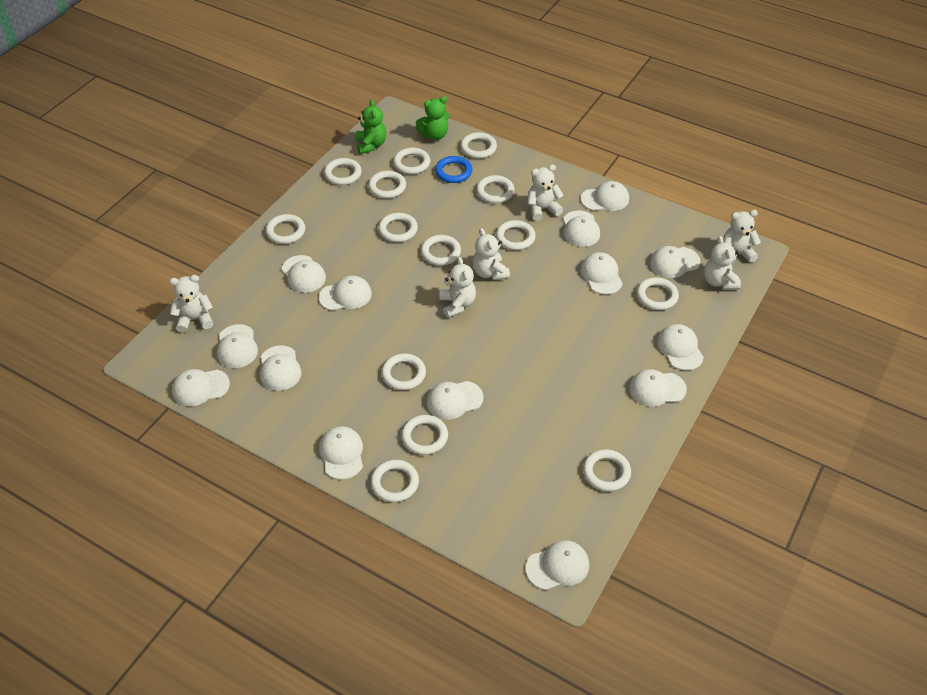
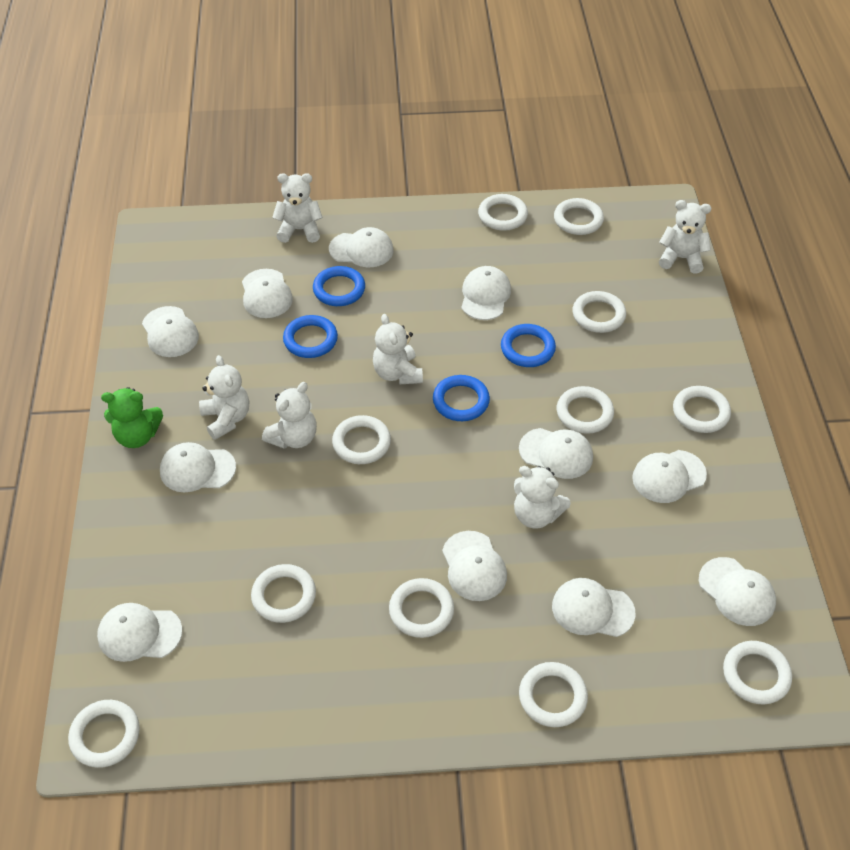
blue ring: [435,156,472,183] = 1 -> [283,315,338,358] [313,266,365,306] [433,375,490,421] [501,324,556,367] = 4
green teddy bear: [356,99,386,154] [416,96,449,140] = 2 -> [101,387,163,448] = 1
white cap: [172,369,230,406] [217,324,258,368] [260,345,301,391] [282,255,326,293] [319,276,372,311] [319,426,363,480] [427,381,483,420] [526,540,589,590] [563,210,600,247] [580,252,623,295] [581,181,629,211] [629,369,687,407] [650,246,700,278] [657,324,704,370] = 14 -> [97,603,182,662] [142,306,199,357] [160,442,236,492] [242,269,293,318] [329,227,394,267] [442,531,507,601] [461,266,511,320] [519,428,593,479] [552,578,635,637] [632,450,707,503] [699,557,776,626] = 11
white ring: [266,214,305,244] [324,158,362,185] [368,171,406,199] [371,460,419,502] [378,213,418,242] [382,353,426,390] [393,148,430,174] [401,415,448,455] [421,235,461,266] [460,132,497,159] [476,175,514,203] [496,220,536,250] [583,449,631,492] [637,277,679,310] = 14 -> [68,700,140,768] [251,564,316,623] [332,415,391,464] [389,578,454,638] [478,194,528,231] [519,662,588,727] [554,198,604,235] [557,386,614,434] [572,291,626,333] [673,386,731,433] [723,641,792,704] = 11

